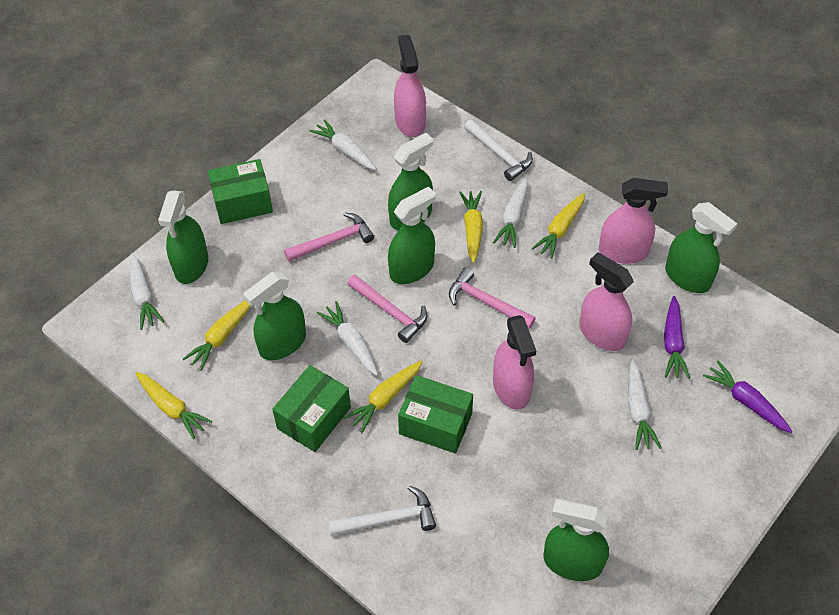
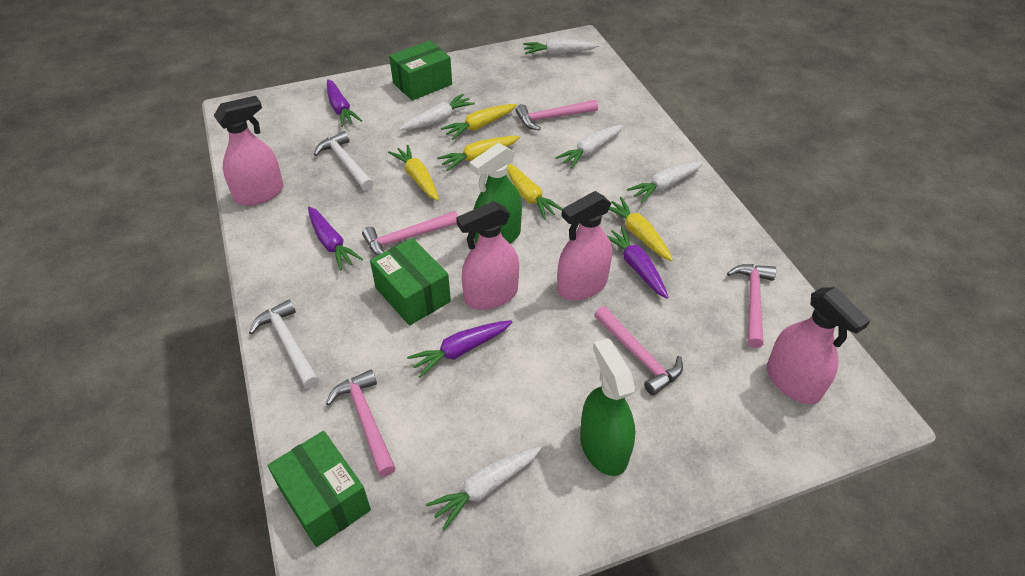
green spray bottle: [158,190,208,284] [243,272,306,360] [388,133,433,230] [388,186,436,284] [543,499,609,581] [665,202,737,293] = 6 -> [469,143,522,244] [580,338,635,476] = 2
pink hammer: [284,213,374,262] [347,275,427,343] [449,268,536,329] = 3 -> [326,370,396,477] [362,211,458,256] [515,100,598,131] [594,306,683,396] [727,264,776,348] = 5
purple carrot: [664,296,690,379] [703,361,793,433] = 2 -> [308,206,363,271] [327,79,362,127] [407,320,512,378] [607,226,669,299] = 4

